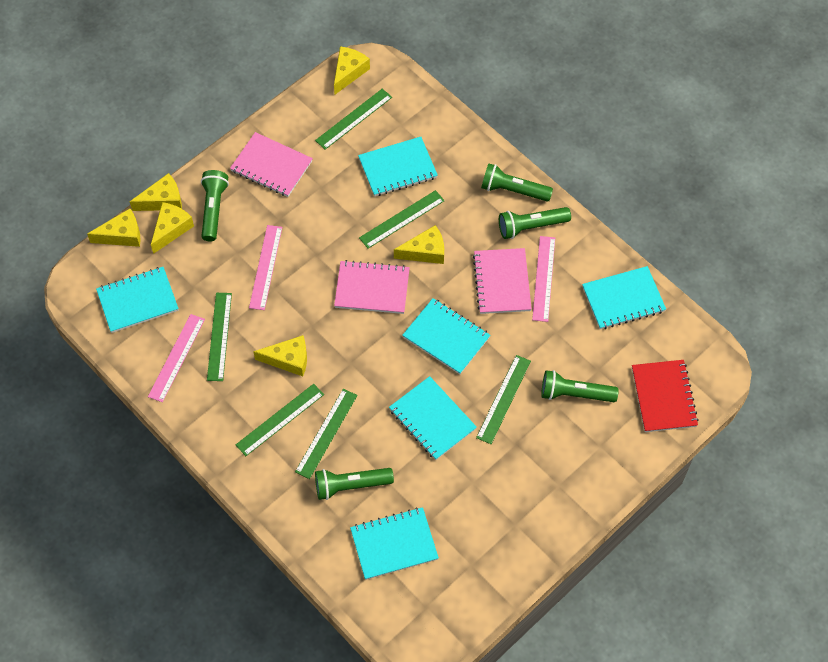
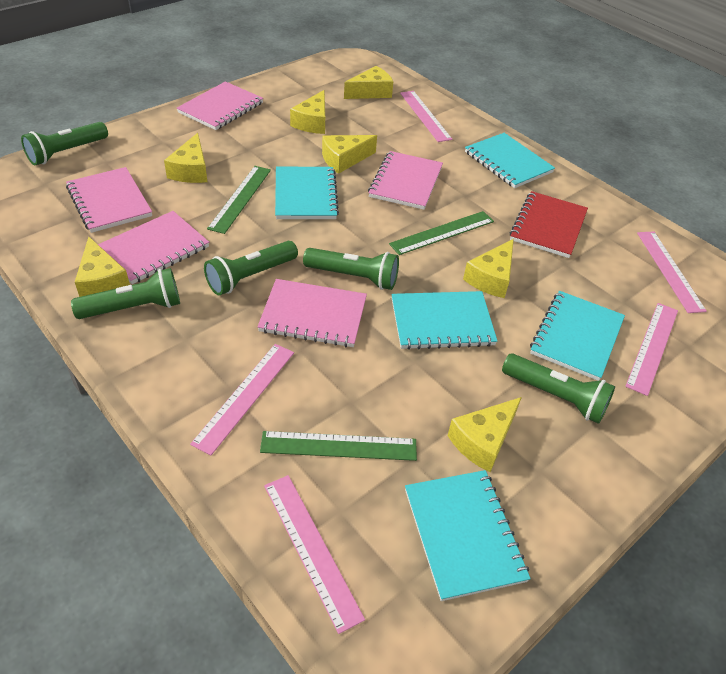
green ruler: [207,293,232,381] [236,384,324,456] [295,389,358,479] [315,89,392,150] [359,190,445,249] [476,355,531,444] = 6 -> [207,166,271,234] [260,431,417,461] [389,211,494,255] = 3
pink notebook: [230,132,313,197] [334,260,410,314] [473,248,532,314] = 3 -> [66,167,152,233] [98,211,209,284] [177,81,263,130] [257,279,367,347] [368,151,443,210] = 5
pink ruler: [148,314,205,402] [249,225,282,310] [532,236,555,322] = 3 -> [190,344,294,455] [264,475,365,634] [400,91,452,142] [625,303,678,396] [637,231,707,313] = 5
turquoise notebook: [96,267,179,333] [350,507,439,580] [358,137,438,196] [389,376,477,460] [402,298,490,374] [582,266,666,329] = 6 -> [275,166,339,219] [391,291,497,350] [405,470,531,601] [465,133,555,188] [530,291,625,381] = 5
yellow cheese: [87,208,141,247] [130,173,182,211] [151,202,194,254] [253,335,307,376] [334,47,370,94] [394,225,444,264] = 6 -> [75,237,130,297] [164,133,207,183] [290,90,325,134] [322,135,377,174] [344,66,393,99] [447,397,522,472] [463,239,514,298] = 7

